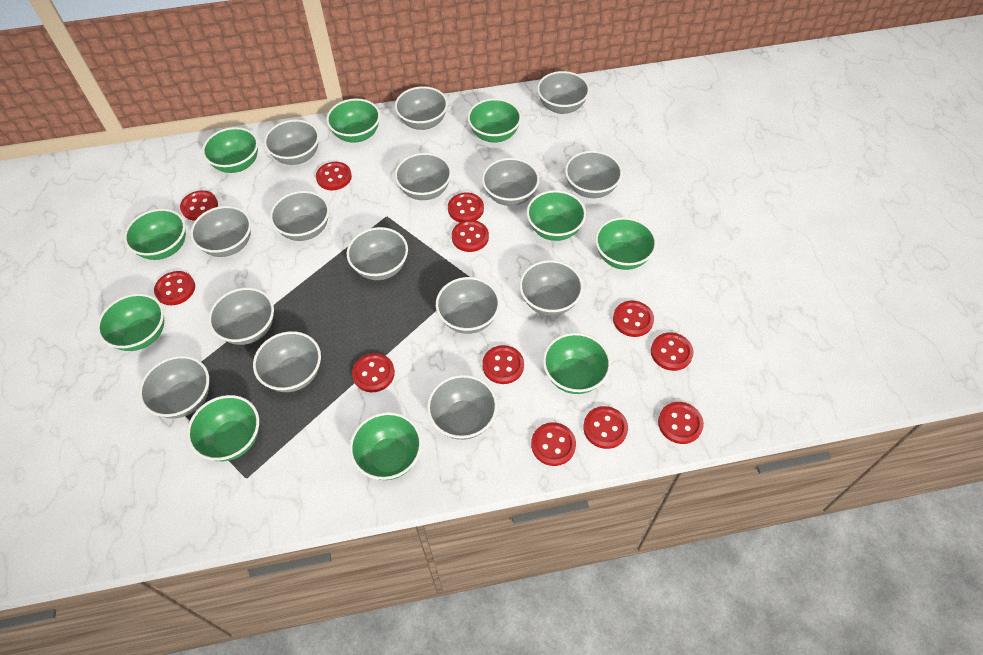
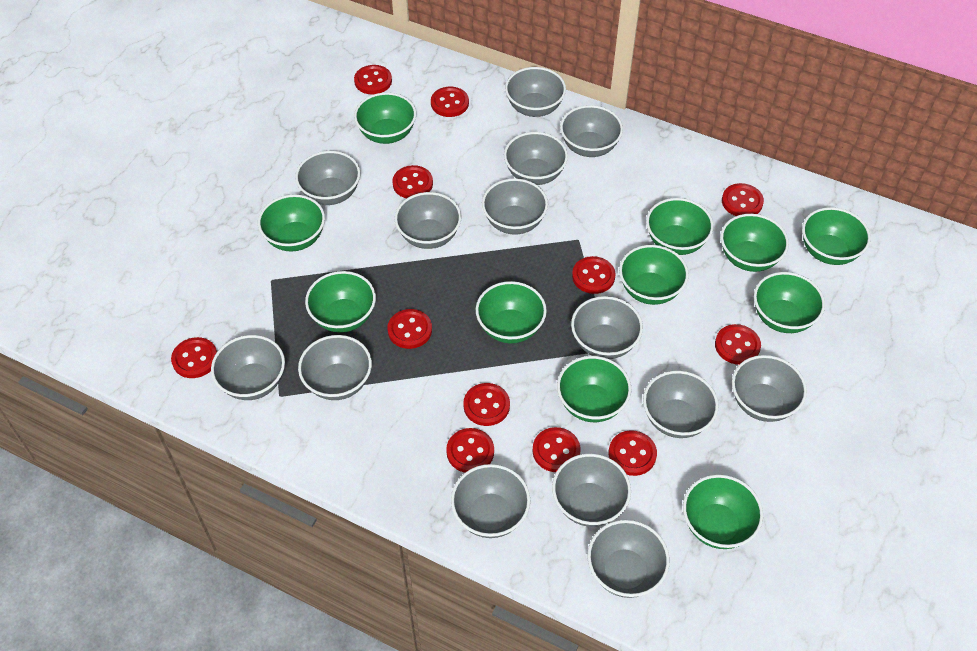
green bowl: [97,294,164,351] [124,209,186,260] [187,395,259,461] [202,127,258,173] [326,99,380,143] [349,412,422,480] [468,98,522,143] [527,190,586,241] [543,333,611,394] [595,217,657,270] = 10 -> [258,194,325,252] [305,271,376,333] [354,92,416,144] [476,281,547,343] [557,356,631,422] [619,245,689,305] [646,198,714,255] [683,475,763,549] [721,214,789,272] [754,272,825,333] [802,207,871,265] = 11
grey bowl: [139,356,209,418] [190,206,251,257] [208,288,274,345] [253,331,321,392] [264,119,319,165] [270,191,329,241] [347,227,408,280] [395,86,448,130] [395,153,452,200] [427,375,498,440] [436,277,500,334] [482,158,539,206] [519,260,583,316] [537,71,590,114] [565,151,622,198] = 15 -> [211,335,285,400] [295,151,360,205] [298,335,372,400] [395,192,461,249] [451,464,530,538] [482,178,548,235] [504,132,568,185] [505,67,566,117] [552,454,631,527] [560,105,623,157] [571,296,643,359] [587,520,670,598] [643,371,719,438] [732,355,807,422] = 14

